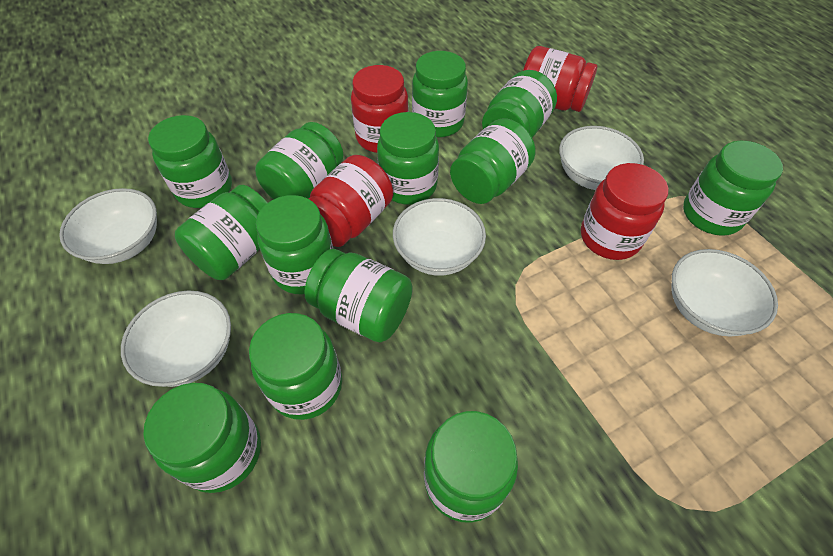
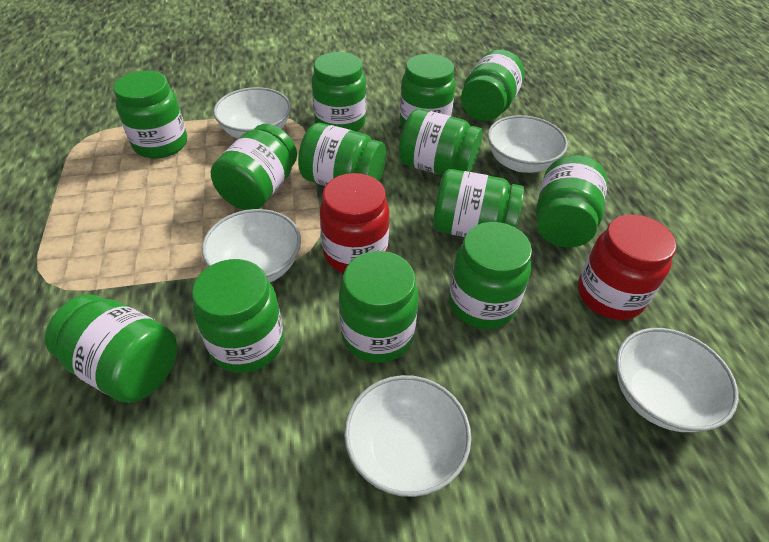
red jar: [308,155,393,247] [351,65,409,153] [523,46,598,112] [581,163,668,260] = 4 -> [320,173,389,273] [578,214,677,320] = 2

